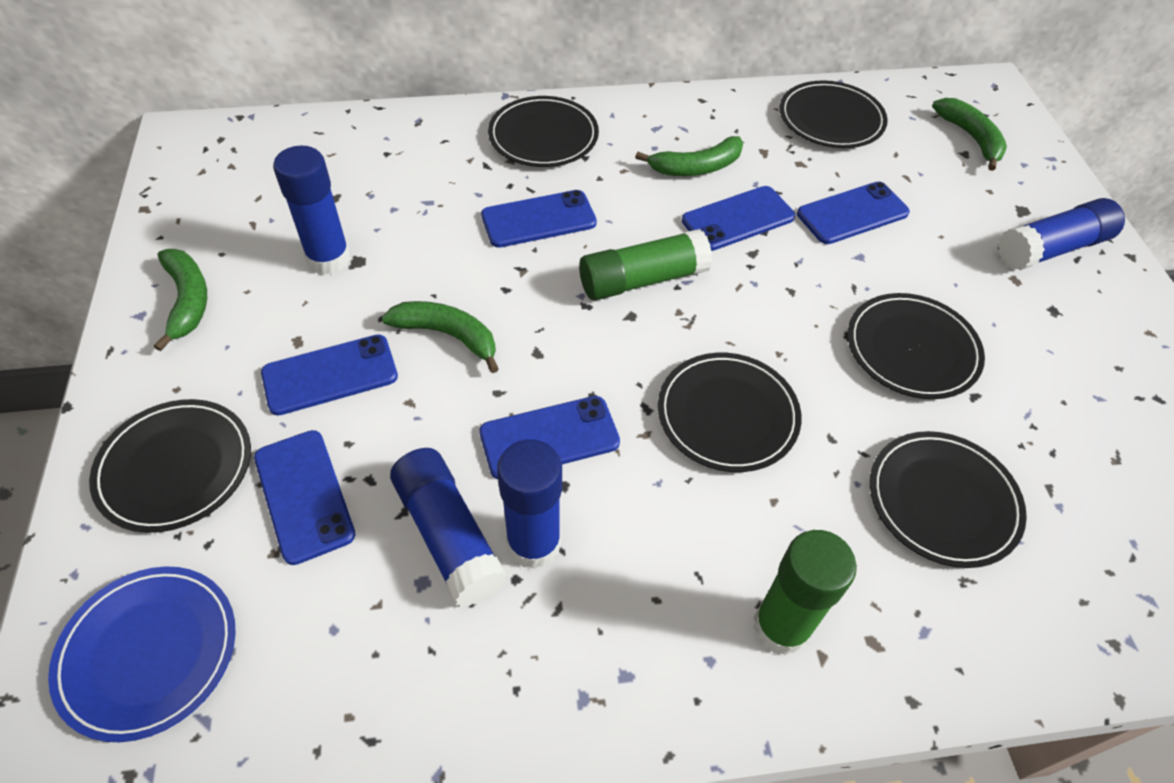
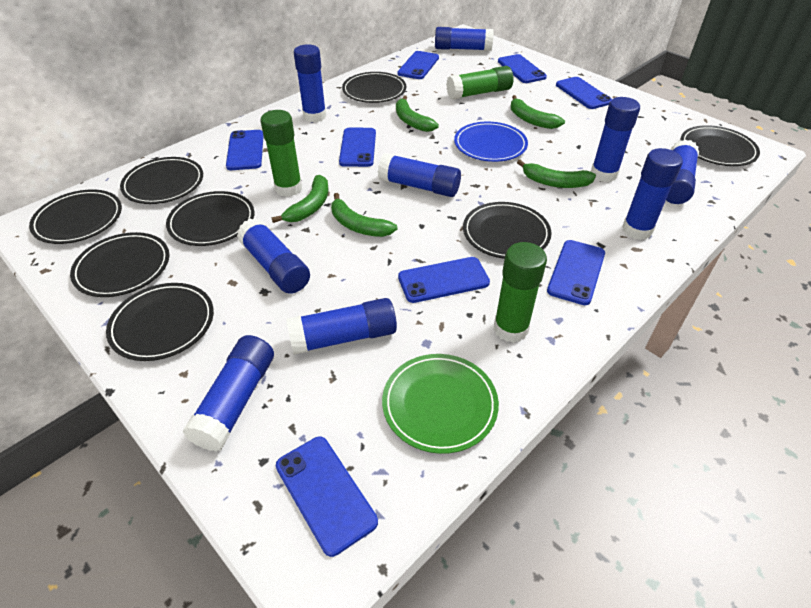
black plate: [89,399,251,533] [488,96,599,167] [658,353,802,472] [780,81,888,148] [848,293,985,399] [870,431,1027,568] = 6 -> [29,189,122,244] [70,232,169,297] [106,283,214,361] [120,157,203,204] [166,191,254,246] [342,72,407,103] [463,202,552,259] [681,125,760,166] = 8
blue glue stick: [273,146,350,275] [390,448,507,607] [497,440,562,569] [998,198,1125,270] = 4 -> [183,335,274,452] [237,218,310,294] [286,298,397,354] [294,44,327,122] [378,153,461,197] [435,27,494,51] [591,97,640,182] [622,148,683,240] [666,139,699,204] = 9
blue phone: [254,430,356,565] [261,334,398,416] [479,396,620,479] [481,190,597,248] [682,186,795,251] [797,182,910,244] = 6 -> [226,130,264,170] [276,437,378,557] [339,128,376,167] [397,51,439,79] [398,257,490,303] [498,54,547,83] [547,240,605,305] [556,77,612,109] = 8
green banana: [154,249,207,351] [382,301,499,373] [635,136,743,176] [932,98,1007,171] = 4 -> [271,175,329,223] [331,193,397,237] [396,95,439,132] [511,95,565,129] [517,160,596,188] = 5
green glue stick: [579,229,713,300] [753,530,857,656] = 2 -> [261,110,302,197] [446,66,514,100] [494,242,547,343] = 3
green plate: none = 0 -> [382,354,499,454] = 1

